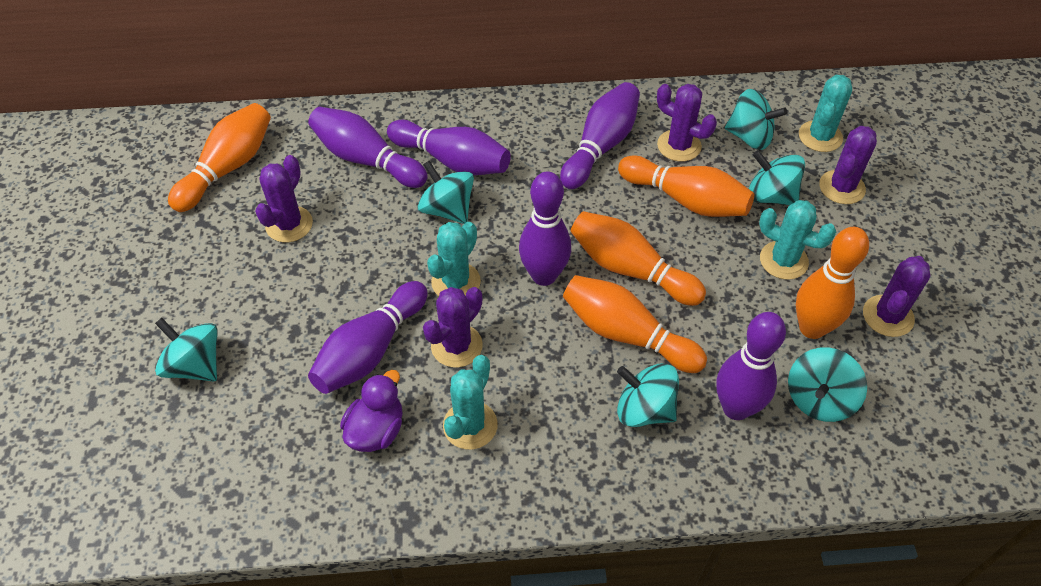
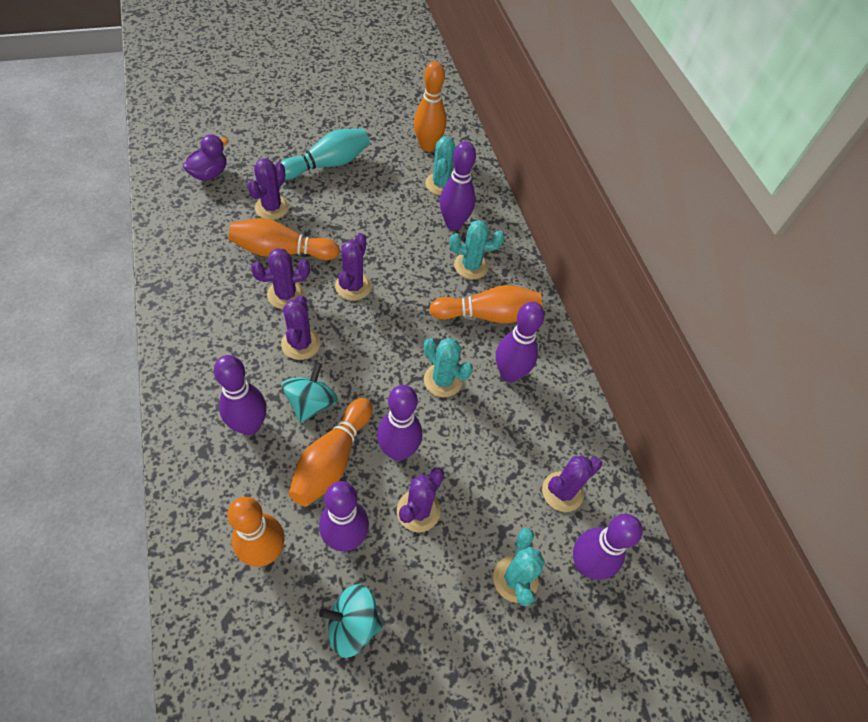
purple cactus: [255,155,313,242] [423,287,483,367] [657,84,717,162] [819,126,877,204] [863,256,930,337] = 5 -> [247,159,289,220] [251,248,310,309] [281,295,320,360] [335,233,372,300] [397,467,444,532] [542,455,602,512] = 6
turquoise bowling pin: none = 0 -> [280,129,370,179] = 1
turquoise spinning top: [155,318,217,382] [417,161,474,224] [617,363,679,427] [725,89,787,150] [749,150,805,205] [788,347,867,422] = 6 -> [281,362,338,423] [319,584,382,658] = 2

